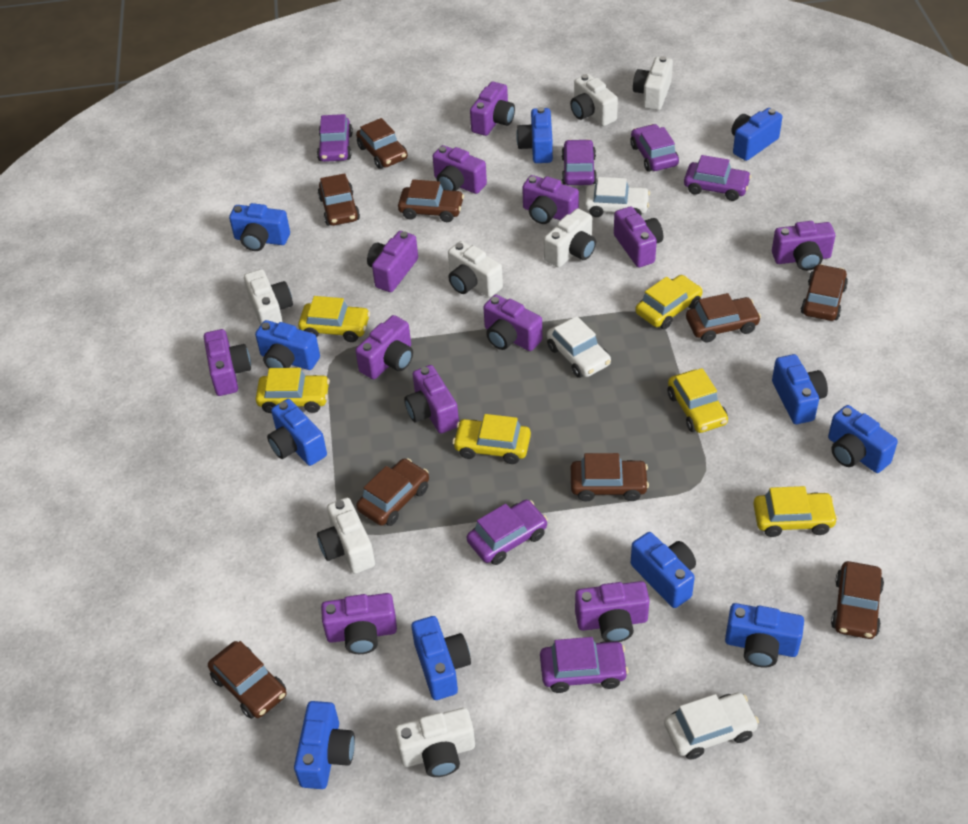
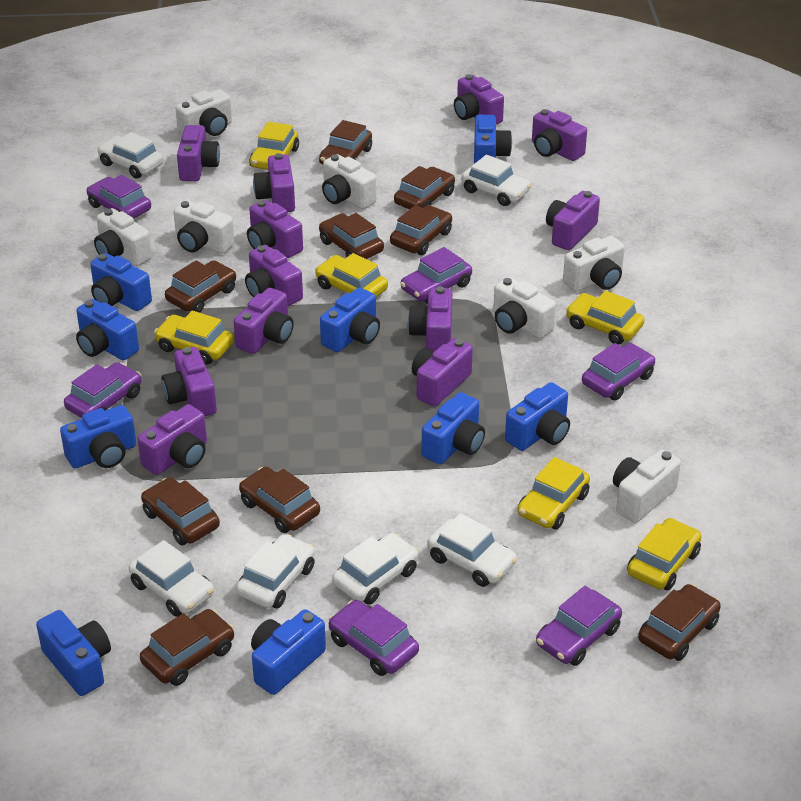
blue camera: [229,203,290,251] [255,320,320,370] [267,399,327,466] [294,701,355,789] [411,616,471,700] [516,107,553,163] [631,532,696,608] [725,603,804,668] [731,108,782,161] [772,354,828,424] [828,405,898,473] = 11 -> [36,610,111,696] [60,405,136,468] [76,299,139,361] [90,253,152,311] [251,609,326,695] [320,287,380,352] [422,392,485,464] [474,115,512,163] [505,382,570,451] = 9
white car: [547,316,611,378] [584,177,650,217] [664,692,759,760] = 3 -> [97,132,164,179] [128,540,214,617] [236,534,315,609] [332,533,419,605] [427,513,517,587] [461,155,531,206] = 6

